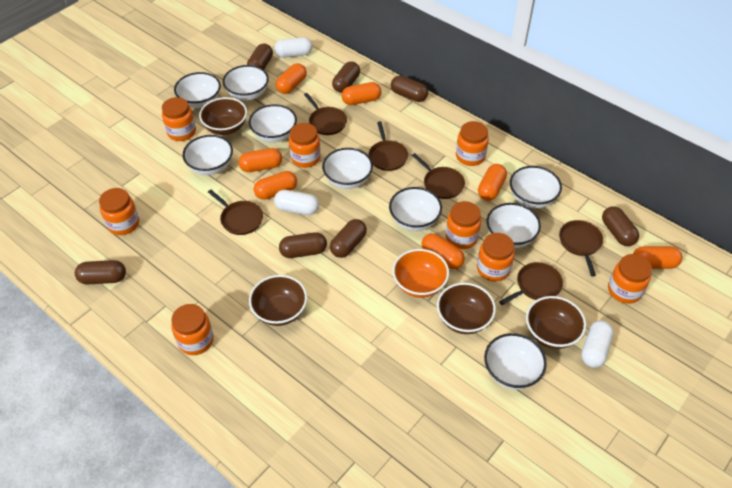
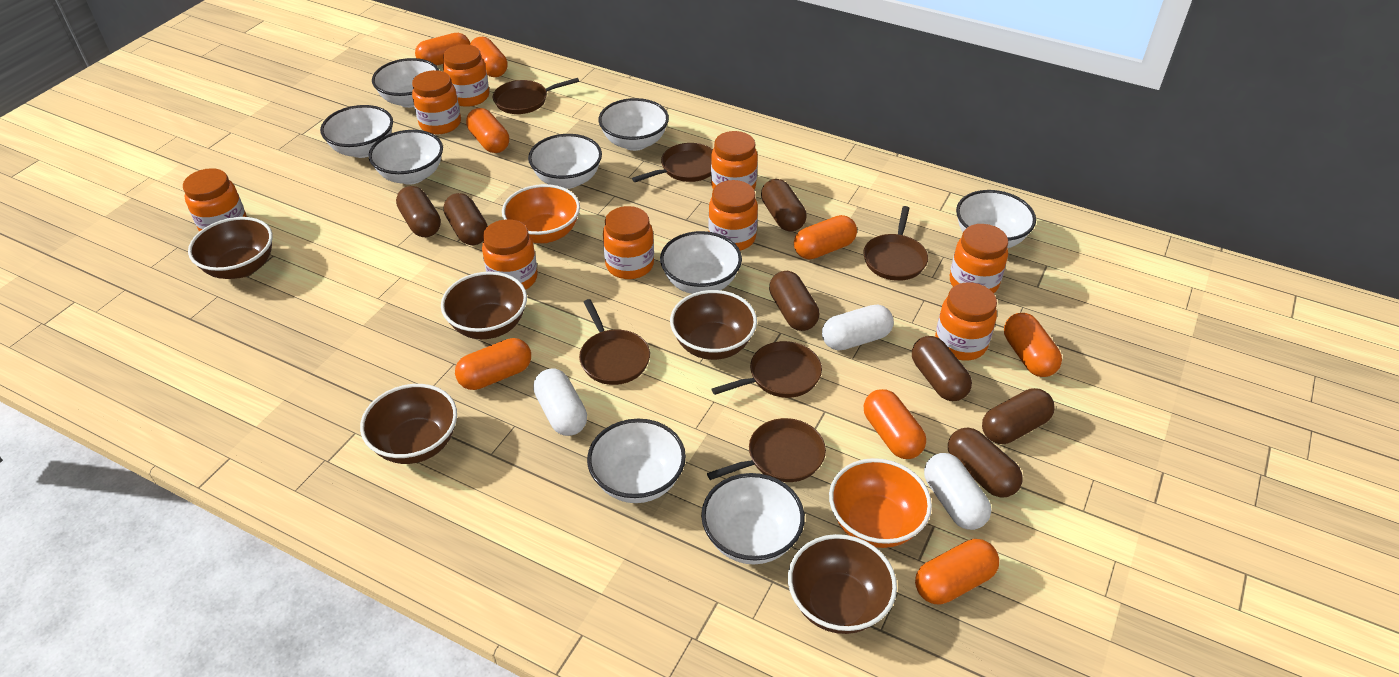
brown bowl: [199,97,247,135] [249,275,307,326] [437,283,496,334] [526,296,586,349] = 4 -> [188,217,273,279] [360,384,457,464] [441,271,527,339] [670,290,757,360] [788,534,897,634] = 5
orange bowl: [393,249,449,298] = 1 -> [502,184,580,243] [829,458,932,548] = 2
orange capsule: [238,148,282,172] [254,171,297,200] [276,63,307,94] [342,82,381,105] [421,233,465,269] [478,164,507,201] [633,246,683,269] = 7 -> [415,33,470,66] [455,338,531,390] [466,108,509,153] [470,37,507,77] [794,215,857,259] [864,389,926,459] [915,539,999,604] [1004,313,1062,377] = 8
orange jar: [99,188,139,235] [162,97,196,141] [171,304,214,355] [289,123,321,168] [446,201,481,249] [456,121,489,166] [477,233,515,282] [608,254,652,304] = 8 -> [183,168,247,232] [412,70,461,134] [443,44,489,107] [482,219,538,290] [603,206,654,279] [709,180,758,251] [711,131,758,190] [935,282,997,361] [950,224,1008,293] = 9

